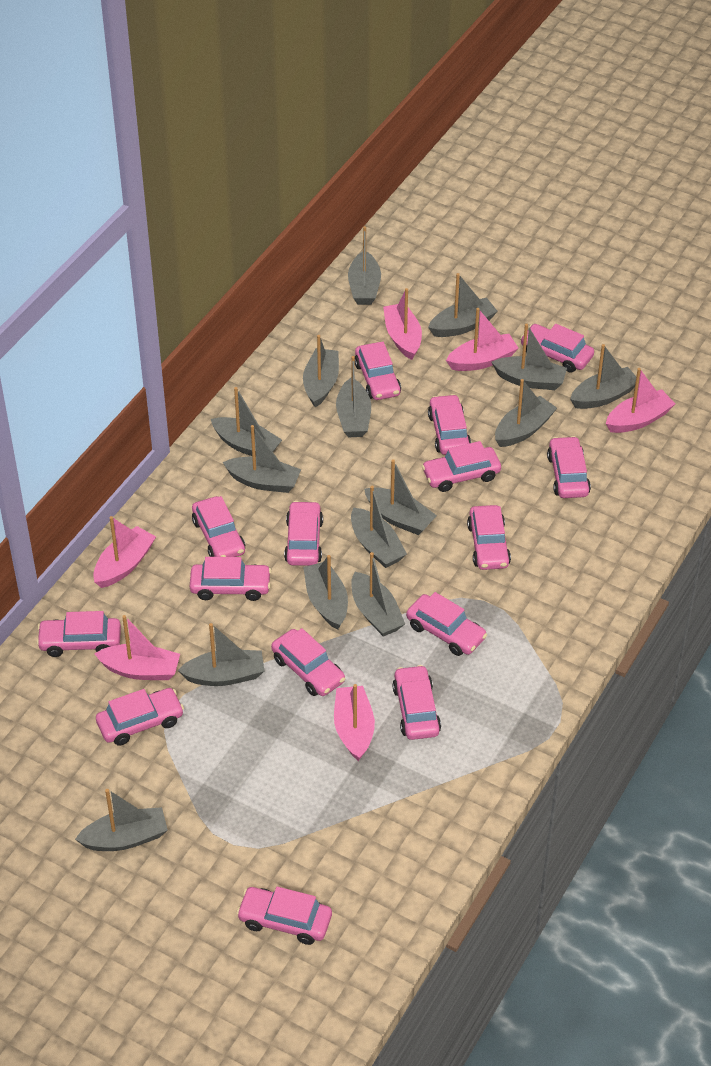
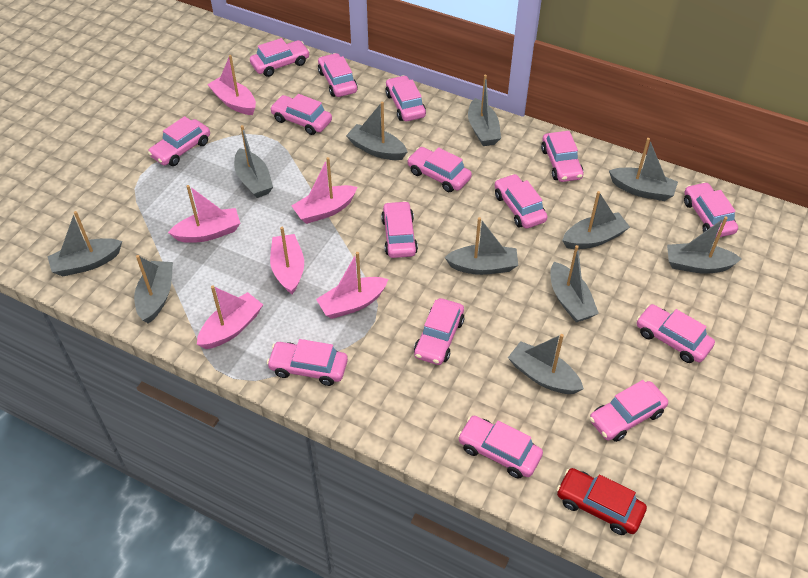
grey boat: [75,789,168,851] [178,623,264,686] [211,387,282,456] [223,425,301,493] [303,335,339,407] [303,555,348,630] [336,356,371,437] [348,226,381,305] [351,486,407,568] [351,552,405,637] [364,459,437,535] [428,273,498,337] [492,324,567,390] [495,379,557,447] [570,344,636,409] = 15 -> [47,211,122,276] [134,255,173,324] [234,125,273,198] [346,102,407,160] [444,217,518,275] [468,75,501,146] [508,334,584,394] [550,245,599,322] [562,191,630,249] [609,138,678,201] [667,216,742,274] = 11
red car: none = 0 -> [557,468,647,535] = 1

